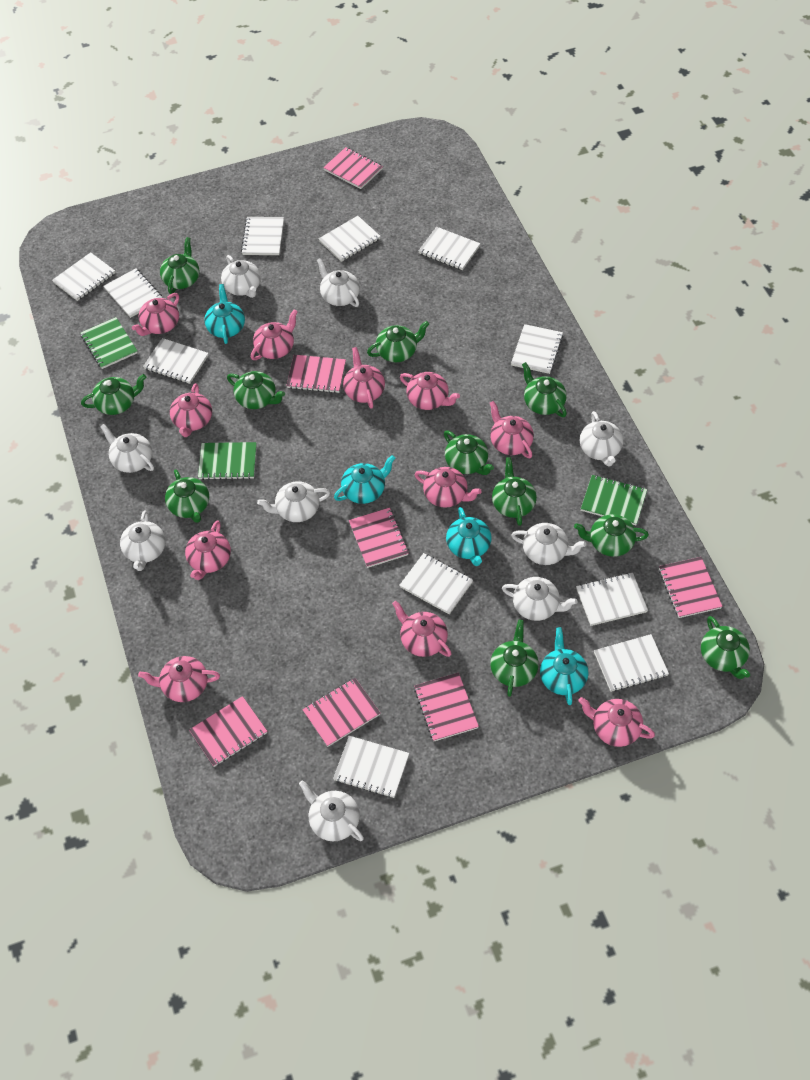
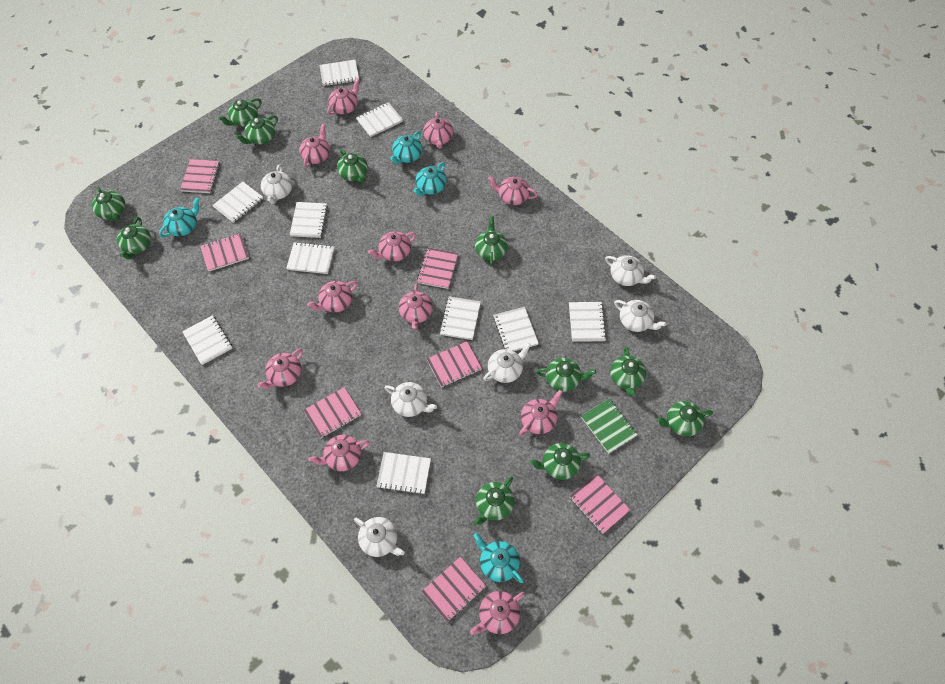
green notebook: [80,317,138,369] [198,442,257,480] [581,475,647,525] = 3 -> [581,399,638,454] = 1
white notebook: [52,252,115,301] [103,268,163,318] [143,338,209,384] [241,217,284,255] [319,216,381,262] [333,736,409,798] [399,553,473,614] [419,227,480,270] [511,324,563,374] [576,573,648,626] [594,634,669,692] = 11 -> [182,315,232,365] [212,182,263,223] [286,242,335,274] [290,202,328,238] [319,60,359,86] [356,102,403,137] [377,452,431,495] [440,297,481,340] [493,307,539,351] [569,302,606,342] = 10
white teapot: [100,424,154,473] [120,510,166,571] [221,255,261,298] [257,481,330,522] [299,780,364,841] [317,258,360,307] [502,577,578,621] [511,523,586,565] [580,411,623,467] = 9 -> [261,164,292,204] [354,517,405,557] [385,382,437,417] [483,343,531,383] [605,255,656,286] [614,300,666,332] = 6

